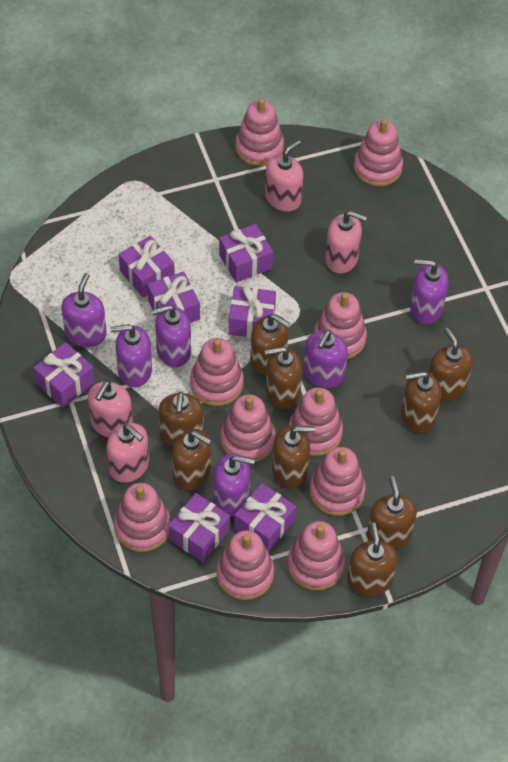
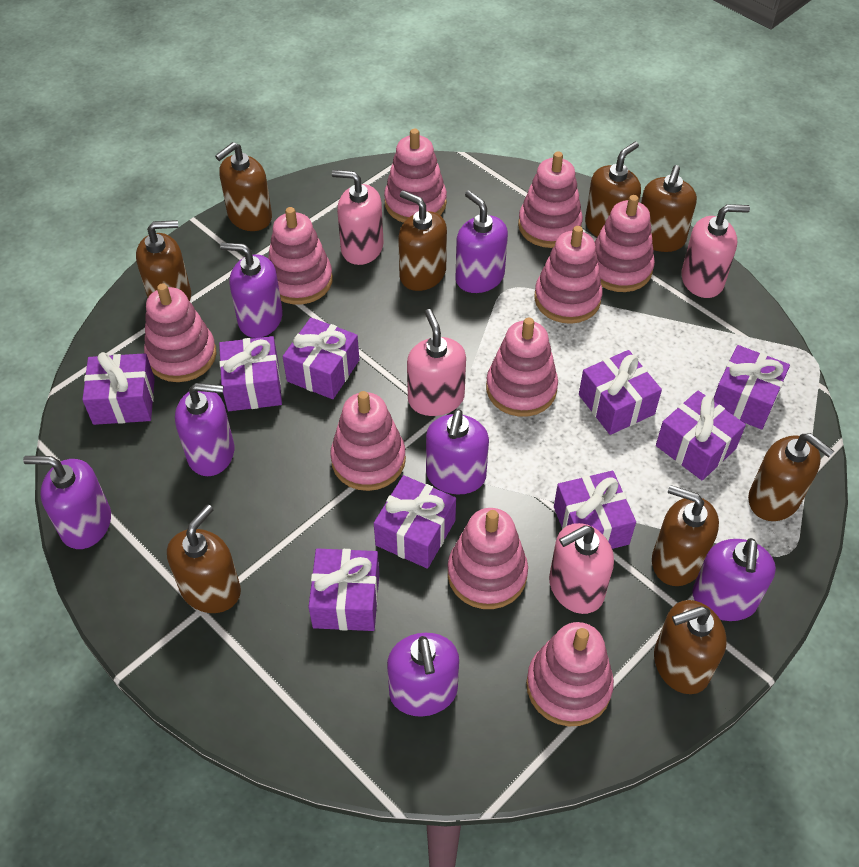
purple gift: [34,342,95,408] [119,236,175,298] [147,272,200,323] [168,493,230,562] [219,224,273,283] [229,286,276,338] [234,483,296,552] = 7 -> [82,352,155,425] [219,336,282,411] [283,317,360,399] [308,548,380,631] [374,475,456,569] [554,471,636,549] [579,350,662,435] [656,391,746,480] [714,345,790,429] = 9
purple soap dispenser: [61,273,107,347] [110,324,152,387] [152,305,191,367] [213,453,255,516] [303,330,348,388] [410,259,449,324] = 6 -> [23,456,111,549] [175,383,234,476] [220,243,283,338] [387,633,459,717] [426,409,489,495] [455,190,508,293] [692,538,776,621] = 7

